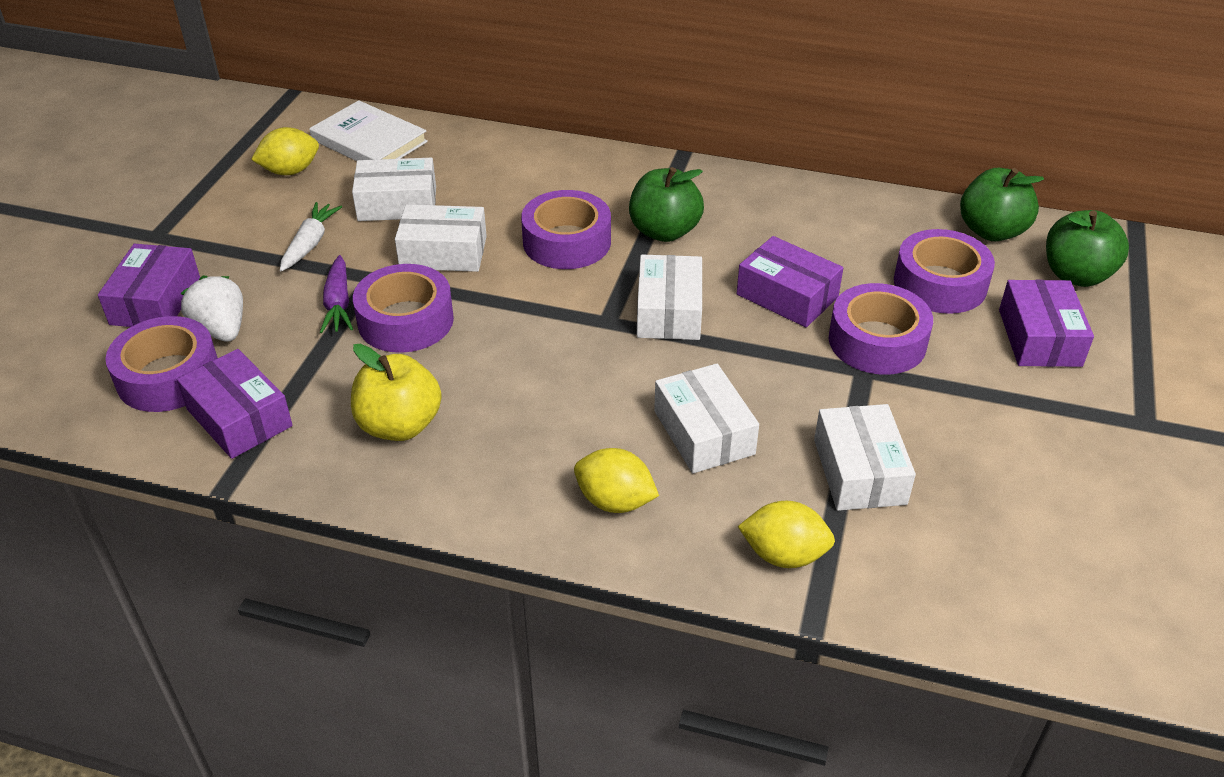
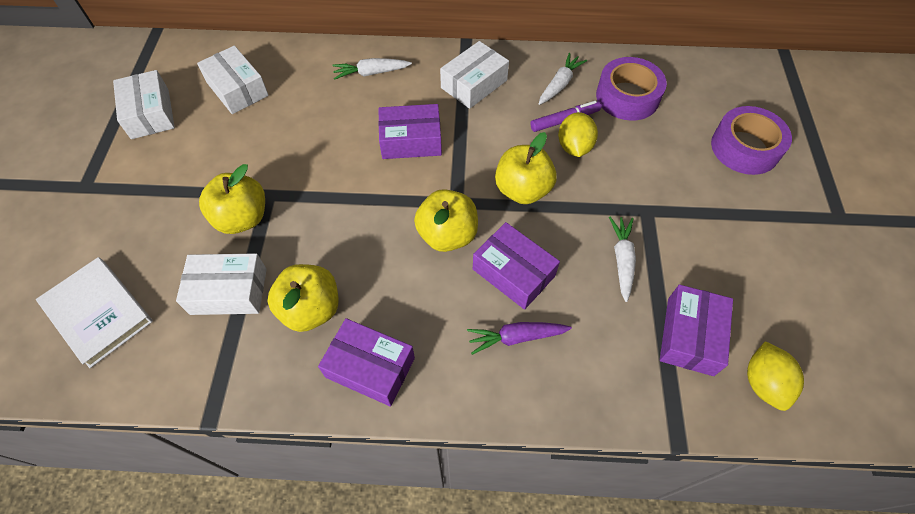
green apple: [629,167,704,242] [960,168,1044,241] [1046,210,1129,287] = 3 -> none = 0
purple marker: none = 0 -> [530,101,601,132] = 1
purple tape: [106,316,218,412] [353,264,454,353] [521,190,611,269] [829,283,933,375] [894,229,995,314] = 5 -> [596,57,667,121] [711,106,792,175] = 2
white box: [352,158,436,221] [395,204,487,272] [637,255,702,340] [654,364,759,473] [814,404,916,511] = 5 -> [113,70,175,139] [176,253,267,315] [197,46,269,114] [440,41,509,109] = 4
white carrot: [280,202,342,272] = 1 -> [333,58,412,80] [539,53,587,105] [609,216,636,302] = 3
white strawberry: [180,276,243,342] = 1 -> none = 0
yellow apple: [351,344,442,441] = 1 -> [199,164,265,234] [267,264,338,332] [414,189,478,252] [495,132,557,204] = 4
yellow lemon: [251,127,319,175] [574,448,659,513] [738,501,835,568] = 3 -> [558,112,598,157] [747,341,804,411] = 2

